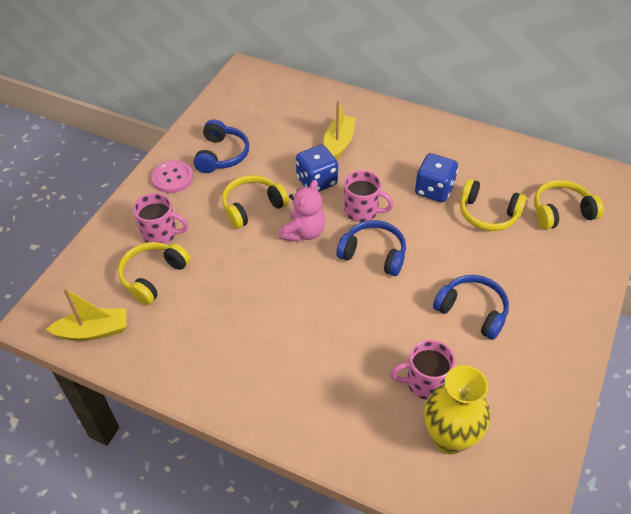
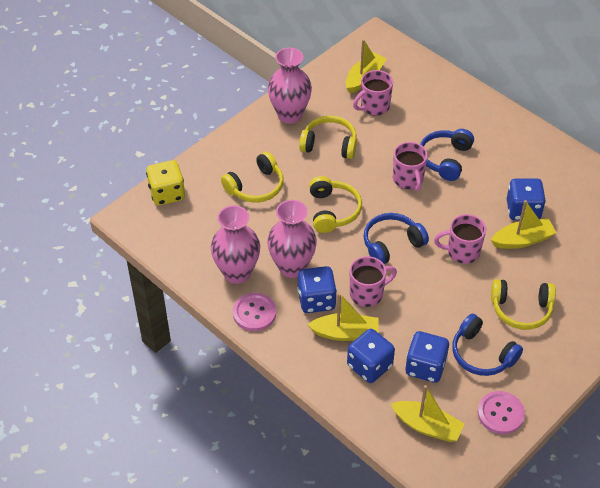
blue dice: [296,145,338,192] [415,153,458,202] = 2 -> [297,266,337,313] [347,329,395,383] [405,331,449,383] [507,179,546,221] = 4
pink button: [151,160,193,193] = 1 -> [233,293,276,331] [478,391,525,434] = 2
pink mug: [133,193,189,244] [344,170,394,222] [390,340,455,400] = 3 -> [350,256,397,307] [353,70,393,116] [393,142,428,191] [434,214,486,264] = 4
pink teddy bear: [279,180,325,242] = 1 -> none = 0
pink vase: none = 0 -> [211,205,260,284] [267,200,317,278] [268,48,312,124] = 3
yellow boat: [46,288,127,341] [324,100,355,159] = 2 -> [308,293,379,341] [345,39,387,93] [391,385,464,442] [491,200,556,249] = 4
yellow dice: none = 0 -> [146,160,185,205] = 1
yellow vase: [424,365,490,454] = 1 -> none = 0

